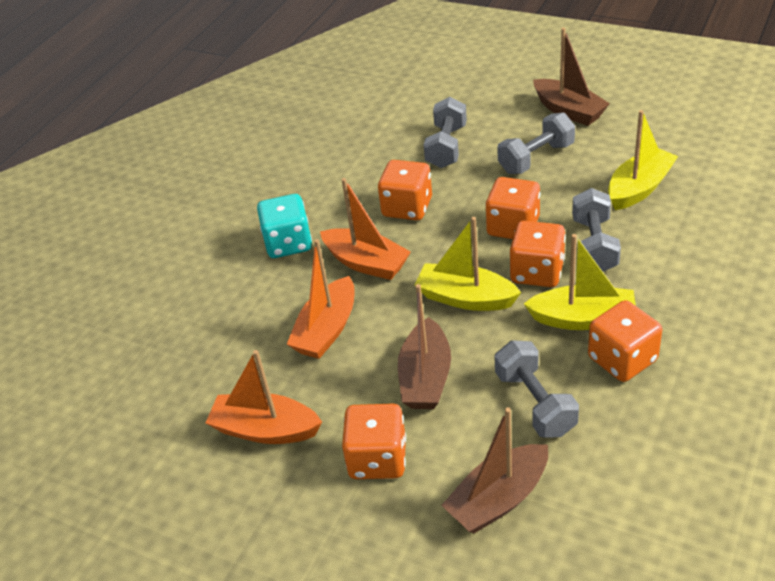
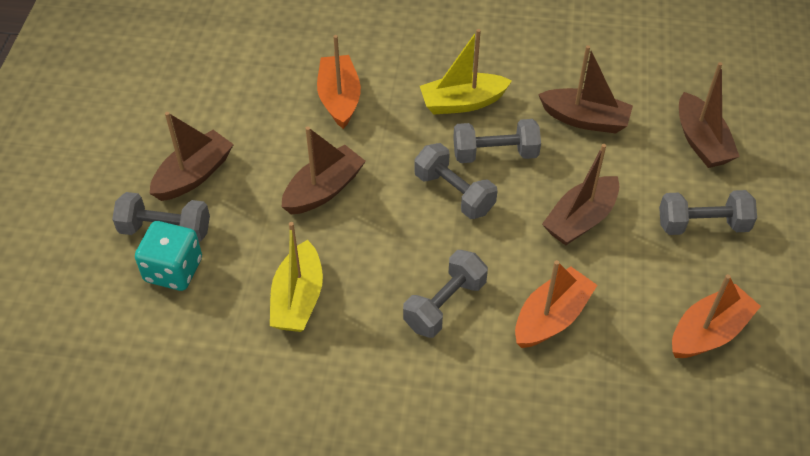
brown boat: [398,284,451,409] [441,407,548,533] [533,28,610,126] = 3 -> [150,112,234,201] [281,127,366,214] [538,45,633,134] [542,144,620,245] [679,62,740,168] = 5
grey dumbbell: [424,97,467,168] [495,340,579,438] [497,112,575,174] [572,188,621,272] = 4 -> [112,192,210,242] [403,250,488,338] [414,143,497,219] [453,119,541,163] [659,190,757,235] = 5
orange dice: [342,404,406,479] [378,160,432,220] [485,177,540,239] [510,221,566,287] [588,300,662,382] = 5 -> none = 0
yellow boat: [414,217,521,311] [524,234,636,330] [608,110,678,210] = 3 -> [270,222,323,332] [420,29,512,114] = 2

